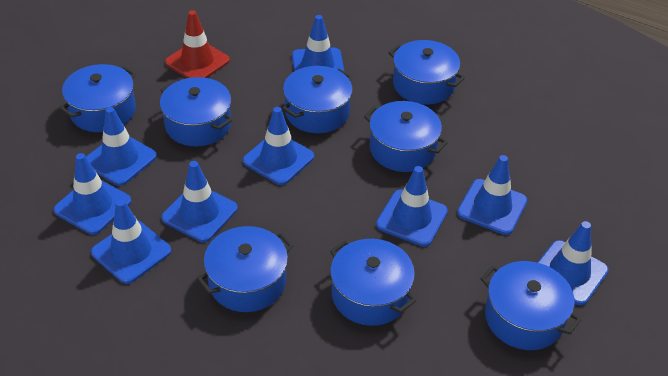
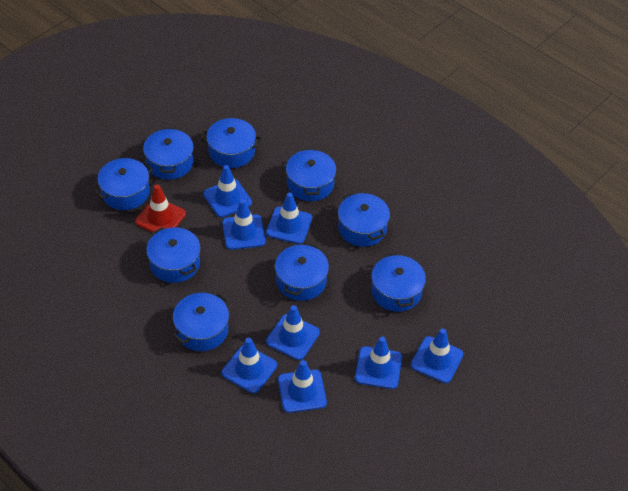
blue pot: [60,64,136,132] [160,77,233,146] [197,226,293,312] [282,66,353,133] [330,239,416,326] [364,101,448,172] [389,40,465,104] [481,261,581,350] = 8 -> [94,158,153,210] [143,128,194,180] [146,227,201,283] [173,293,229,351] [201,118,262,168] [275,243,329,301] [286,148,336,201] [338,192,390,247] [371,253,426,312] = 9
blue traffic cone: [54,153,132,235] [86,107,157,186] [91,199,171,284] [161,161,238,242] [243,107,314,185] [292,15,345,72] [376,166,448,247] [457,155,527,235] [537,221,609,306] = 9 -> [203,165,252,217] [222,199,266,250] [222,338,277,393] [266,192,312,244] [266,305,320,360] [278,360,327,413] [355,337,402,389] [411,328,463,383] = 8

